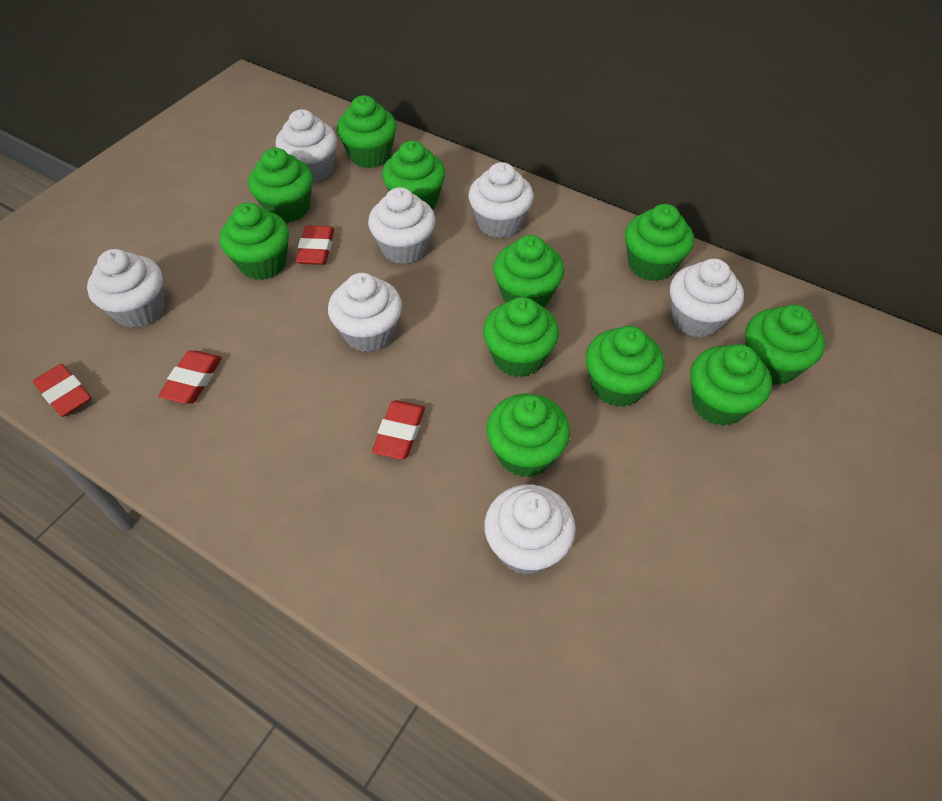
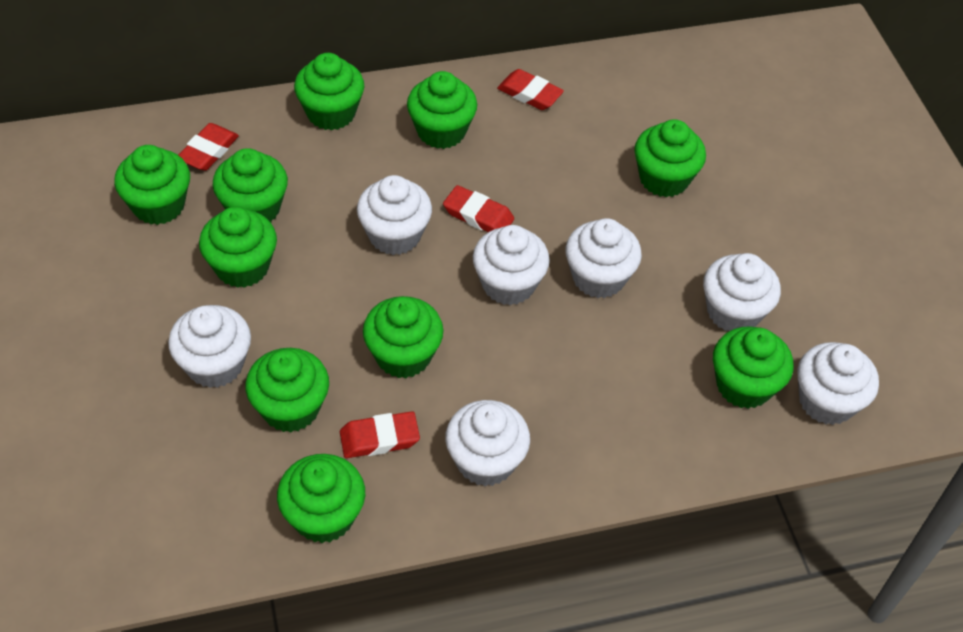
green cupcake: [220,203,289,280] [248,148,313,223] [337,95,397,168] [382,141,446,209] [483,297,559,377] [486,394,570,477] [493,235,564,307] [586,326,664,407] [625,204,694,281] [690,344,772,426] [745,305,825,385] = 11 -> [114,145,190,225] [199,207,277,288] [213,148,288,223] [245,348,329,432] [277,454,365,543] [294,53,364,131] [363,296,444,378] [407,71,477,149] [634,119,706,197] [713,326,794,409] = 10

